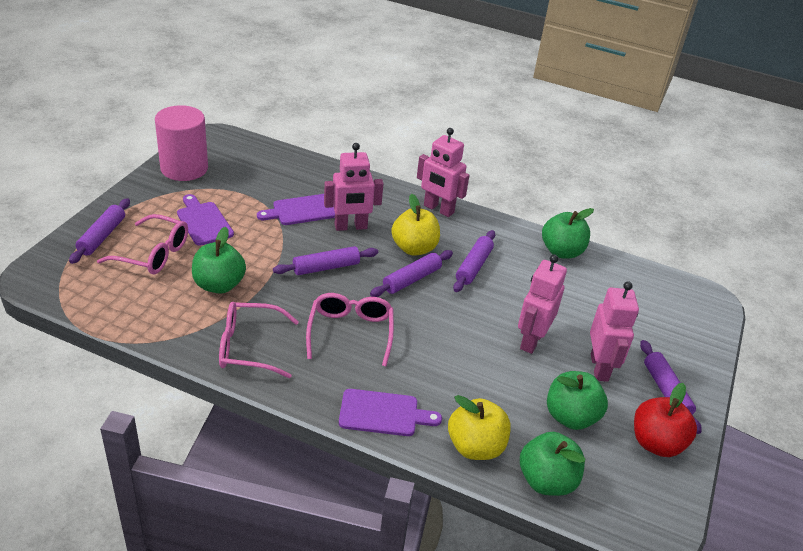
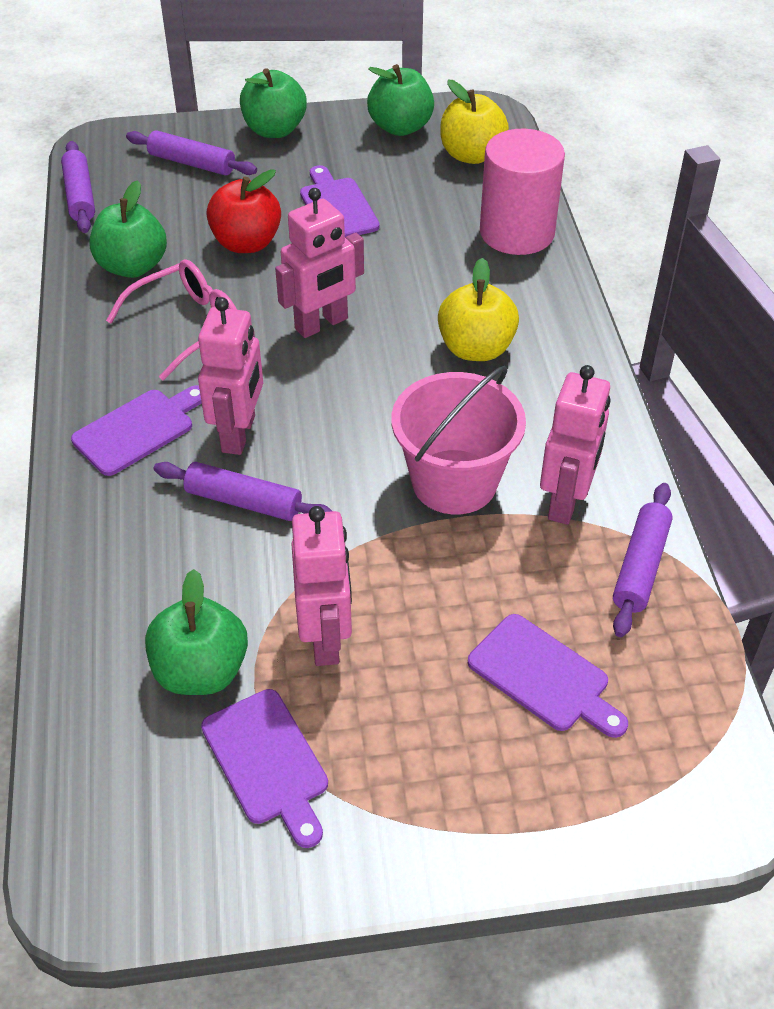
pink bucket: none = 0 -> [391,366,526,514] = 1
pink glasses: [97,214,188,274] [219,302,299,378] [306,293,394,366] = 3 -> [106,259,237,380] = 1
purple cutting board: [177,194,234,245] [257,194,335,225] [339,389,442,436] = 3 -> [71,385,202,476] [201,689,328,848] [300,165,380,238] [468,614,628,738] = 4
purple rolling pin: [69,198,130,264] [273,246,378,275] [370,250,453,297] [453,230,495,292] [640,340,702,434] = 5 -> [61,141,95,233] [126,130,257,176] [154,462,332,521] [613,483,673,637] = 4

